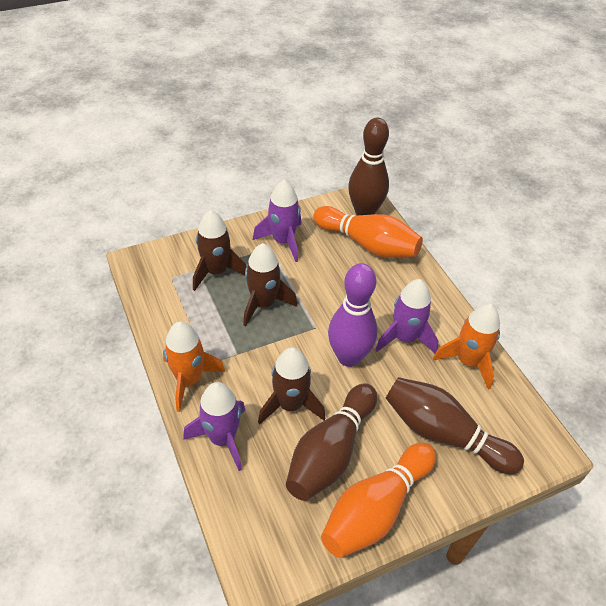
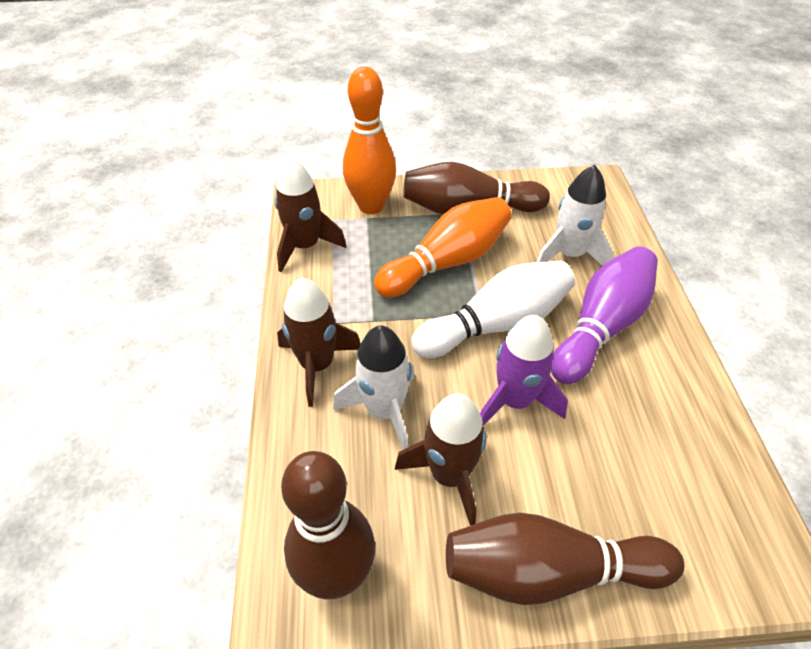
orange rocket: [163,321,225,412] [433,304,500,390] = 2 -> none = 0
purple rocket: [183,382,245,471] [253,180,301,262] [375,279,438,353] = 3 -> [480,315,568,426] = 1
white bowling pin: none = 0 -> [411,261,575,358] = 1
white rocket: none = 0 -> [333,325,415,450] [537,165,613,266] = 2

